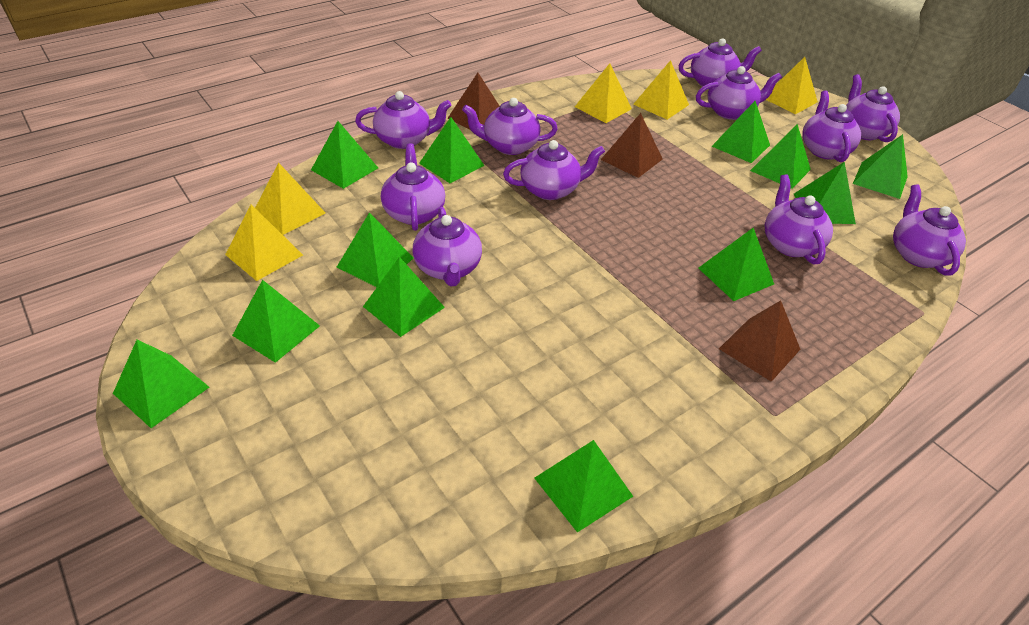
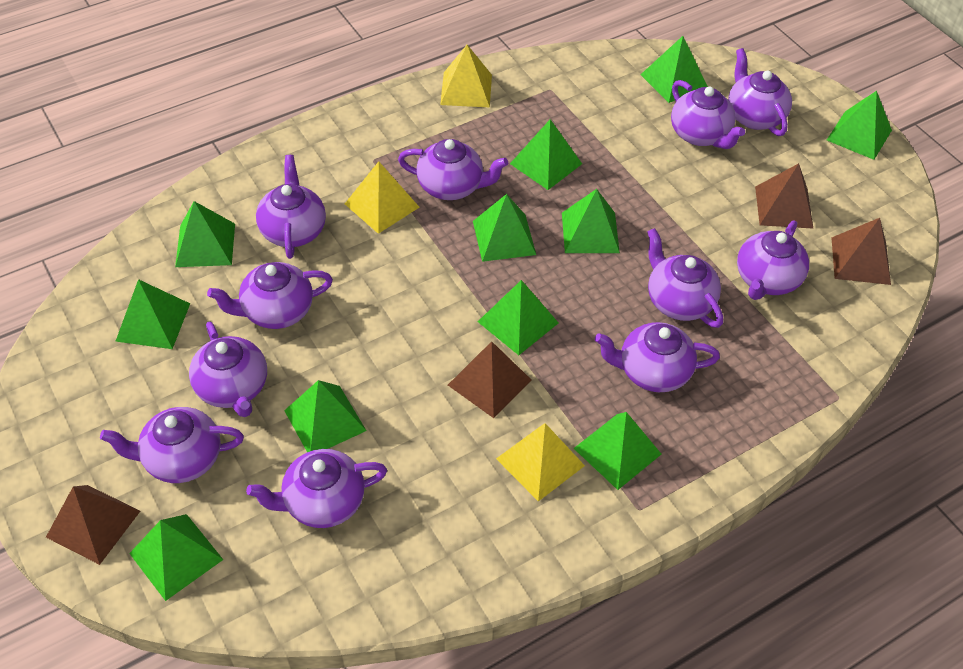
brown pyramid: [447,72,500,129] [601,113,663,178] [719,300,800,382] = 3 -> [46,485,140,565] [448,341,531,418] [755,163,814,229] [831,218,891,285] = 4
green pyramid: [113,340,210,428] [232,280,320,363] [311,121,378,189] [337,212,413,287] [363,257,445,337] [419,117,485,183] [535,440,633,533] [698,228,774,301] [712,101,770,163] [750,124,811,189] [794,162,856,224] [853,134,908,199] = 12 -> [116,279,190,349] [129,514,223,601] [175,201,235,267] [284,380,366,452] [473,194,536,262] [478,280,558,355] [510,119,582,190] [562,189,620,253] [573,412,661,490] [640,36,708,103] [827,91,892,160] = 11
yellow pyramid: [225,205,303,281] [255,163,325,235] [575,63,632,123] [633,60,689,120] [766,57,818,114] = 5 -> [345,161,419,234] [440,45,492,108] [496,423,585,501] = 3

